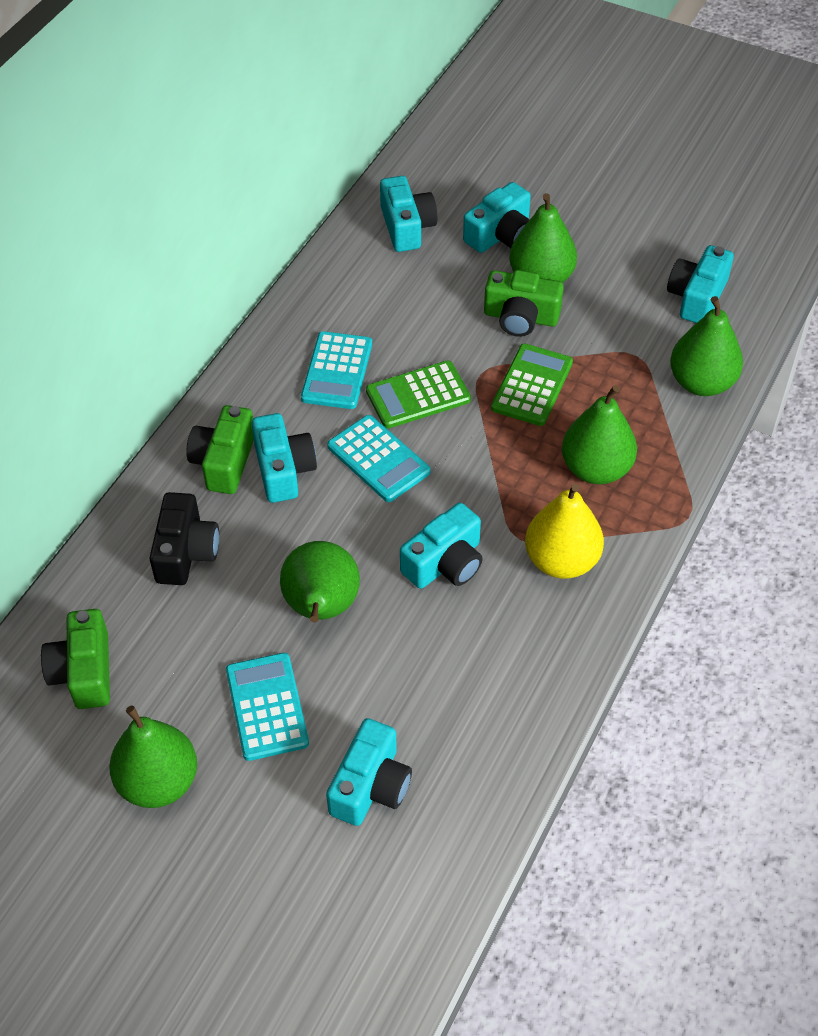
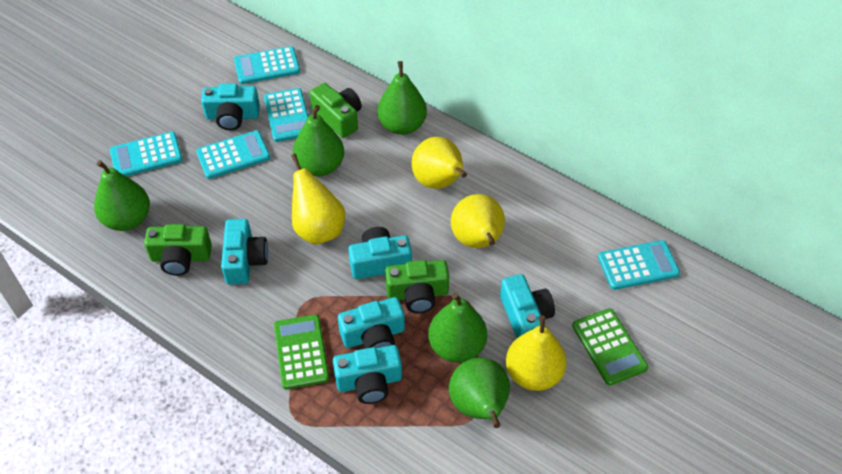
black camera: [150,492,219,585] = 1 -> none = 0
turquoise calculator: [226,653,309,761] [301,331,372,409] [327,415,431,502] = 3 -> [110,132,183,176] [196,130,270,179] [234,46,300,84] [264,88,308,142] [598,240,680,290] = 5
yellow pear: [525,484,604,579] = 1 -> [291,154,345,245] [411,137,467,189] [451,194,505,248] [506,316,567,391] = 4

